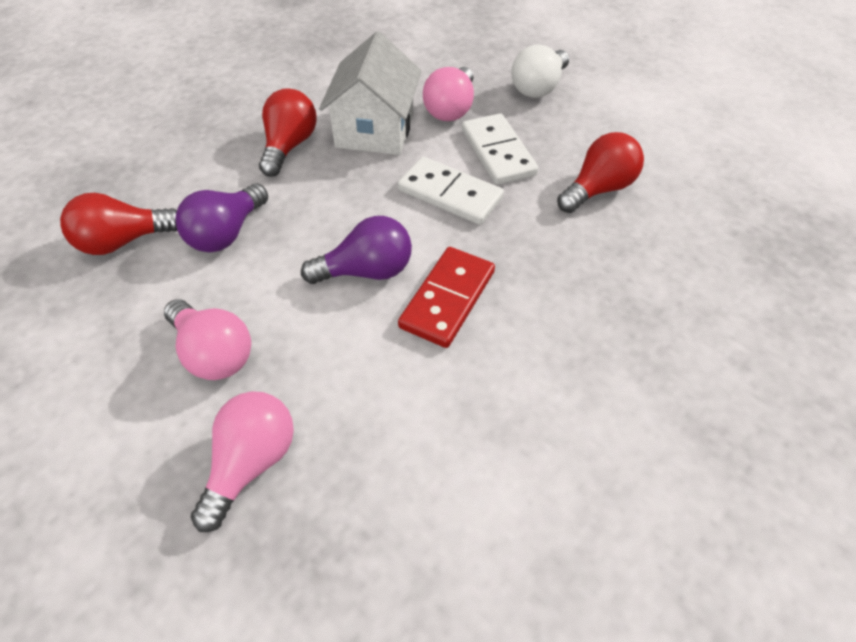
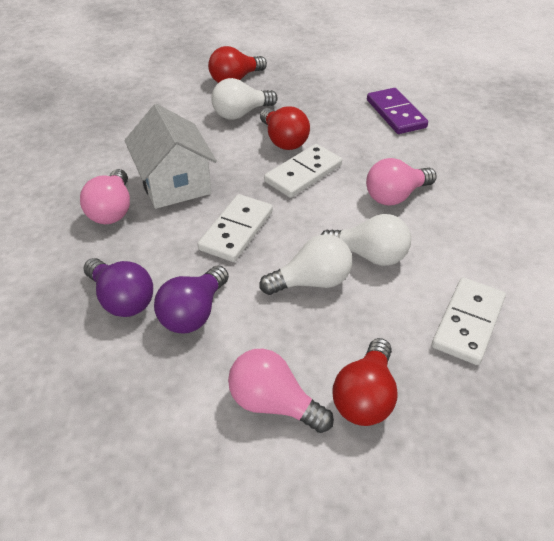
purple domino: none = 0 -> [367,88,428,134] = 1
red domino: [398,247,495,348] = 1 -> none = 0
white domino: [398,157,504,225] [462,113,539,185] = 2 -> [198,194,273,262] [264,144,342,198] [432,277,506,365] = 3
white light bulb: [511,45,569,98] = 1 -> [211,78,278,120] [259,234,352,295] [321,214,411,266] = 3

